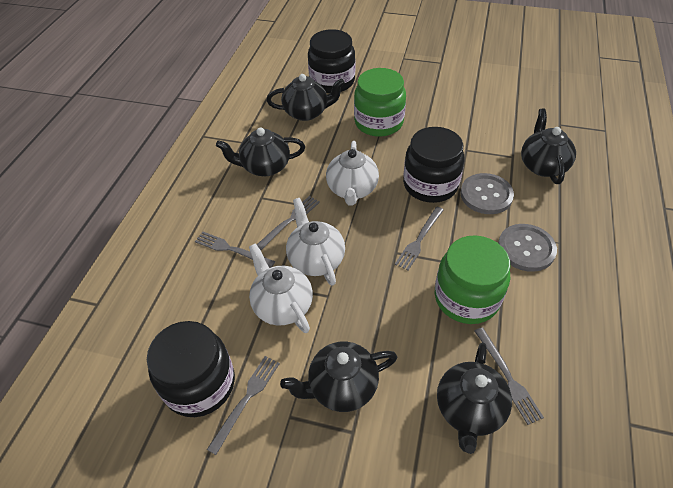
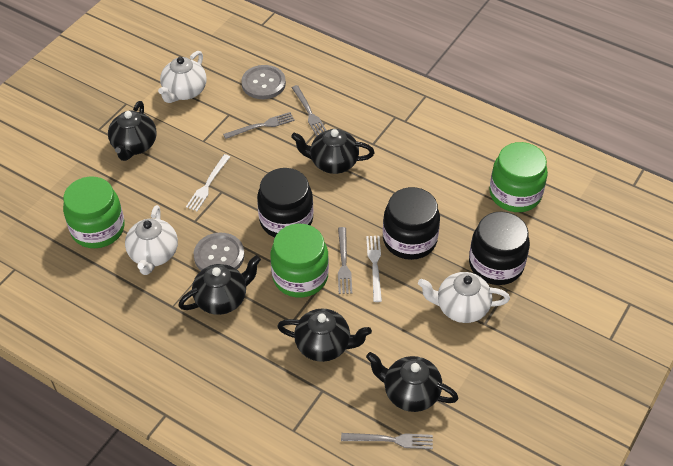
green jar: [354,68,406,137] [435,235,510,324] = 2 -> [63,176,125,248] [270,224,329,298] [490,142,548,212] = 3
grey fork: [195,232,275,268] [207,356,280,455] [257,196,320,250] [395,207,444,270] [475,327,544,425] = 5 -> [223,112,295,139] [292,85,327,137] [338,227,352,294] [341,433,433,449] = 4
white fork: none = 0 -> [186,154,230,211] [366,236,382,302] = 2

